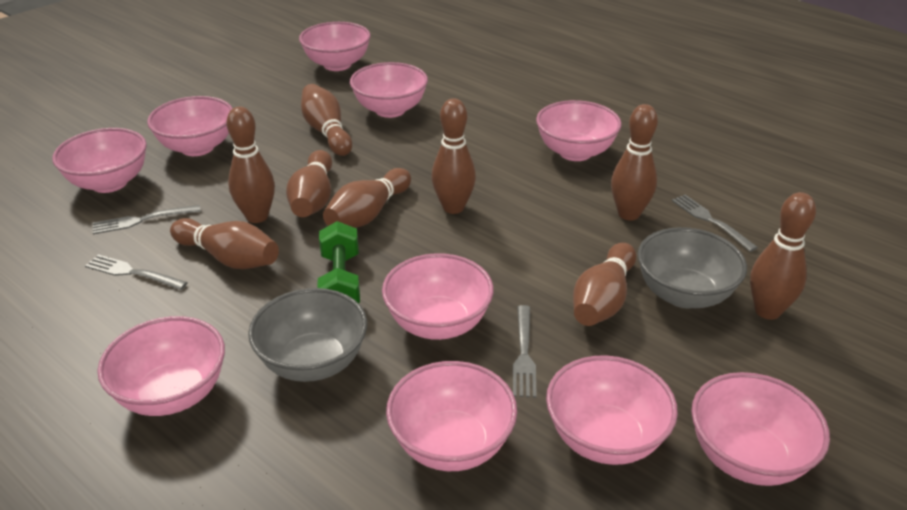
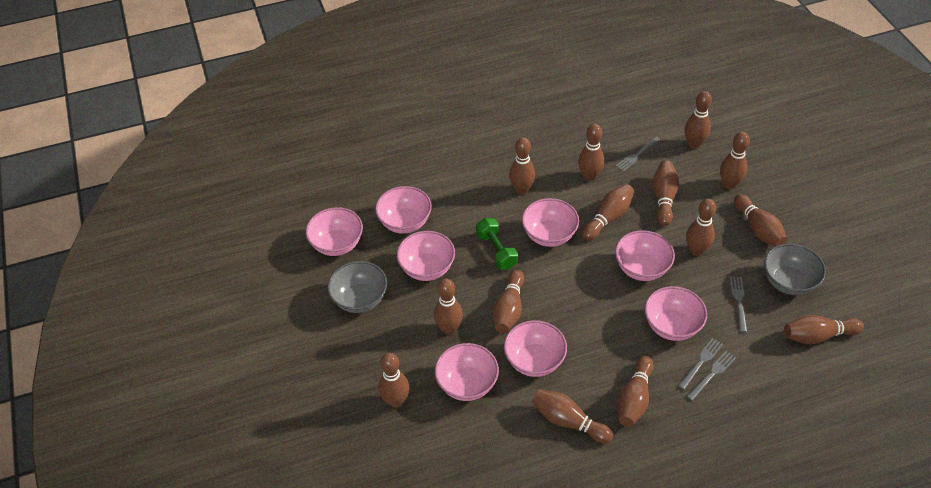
brown bowling pin: [170,218,279,269] [226,107,275,223] [286,150,332,217] [301,84,352,156] [323,168,411,228] [432,98,476,214] [573,243,636,326] [611,104,658,221] [750,192,816,320] = 9 -> [378,353,409,408] [434,279,463,335] [493,270,524,333] [509,137,535,194] [532,389,613,444] [578,124,604,181] [582,184,634,240] [617,356,654,427] [652,161,679,226] [685,91,712,149] [686,199,716,256] [720,132,750,189] [734,194,787,246] [784,315,864,344] = 14
pink bowl: [52,128,147,193] [97,316,225,416] [147,96,233,156] [299,22,371,71] [350,62,428,118] [382,253,494,340] [386,361,517,471] [536,100,622,161] [546,355,678,465] [691,372,830,486] = 10 -> [306,207,363,256] [375,186,432,234] [397,231,455,281] [435,343,499,401] [504,320,567,377] [522,198,579,247] [615,230,675,281] [645,286,707,341] = 8

